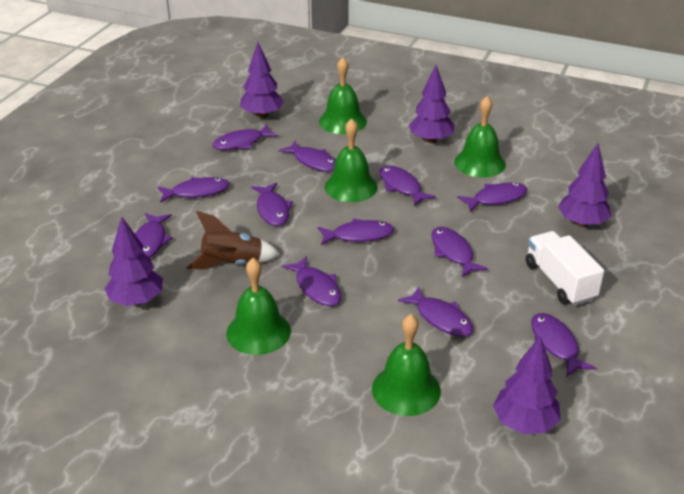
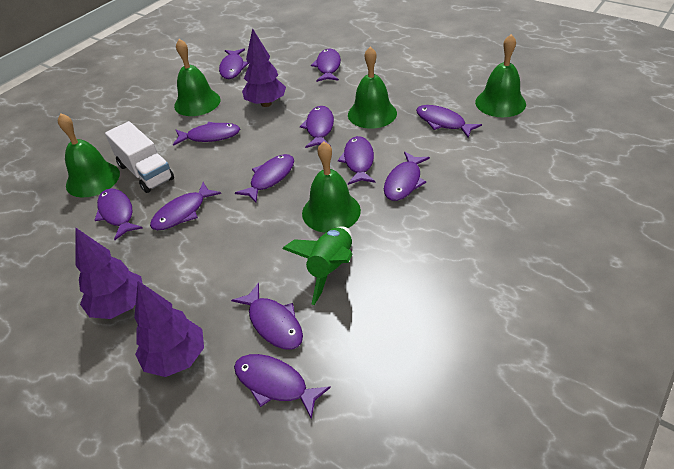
brown rocket: [186,211,280,269] = 1 -> none = 0
green rocket: none = 0 -> [282,226,352,305] = 1
purple tree: [104,217,163,306] [240,42,284,118] [408,65,454,143] [493,335,561,434] [558,143,611,227] = 5 -> [75,227,143,319] [134,281,204,377] [242,28,286,107] = 3

